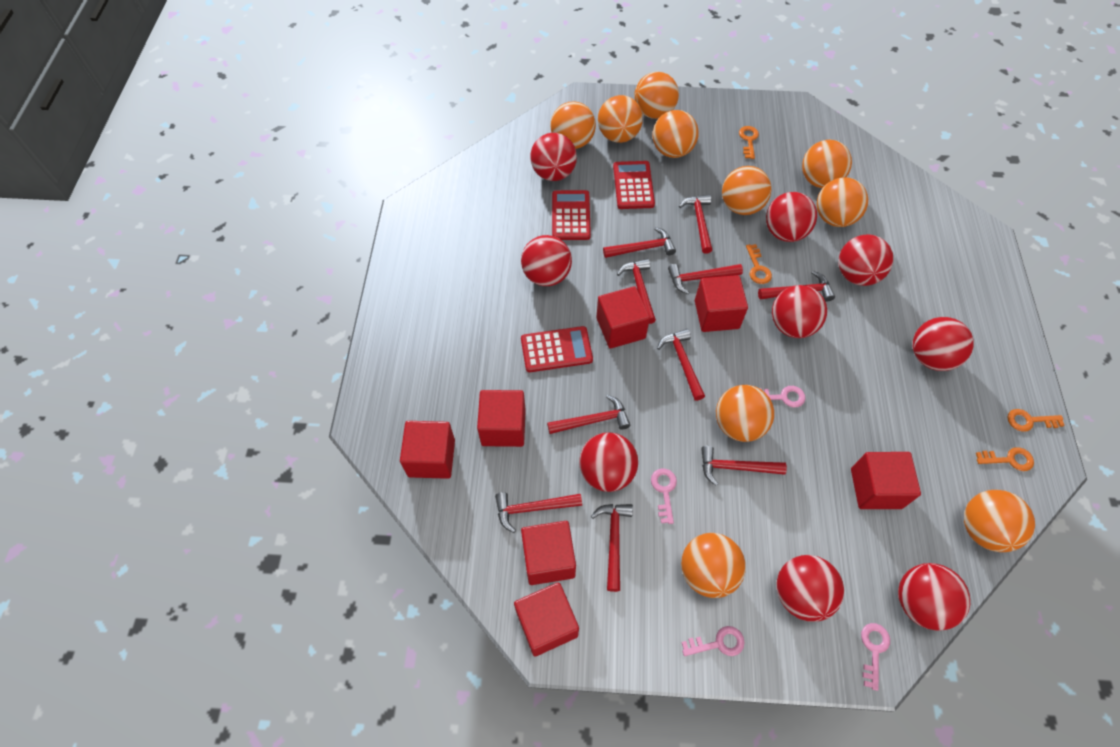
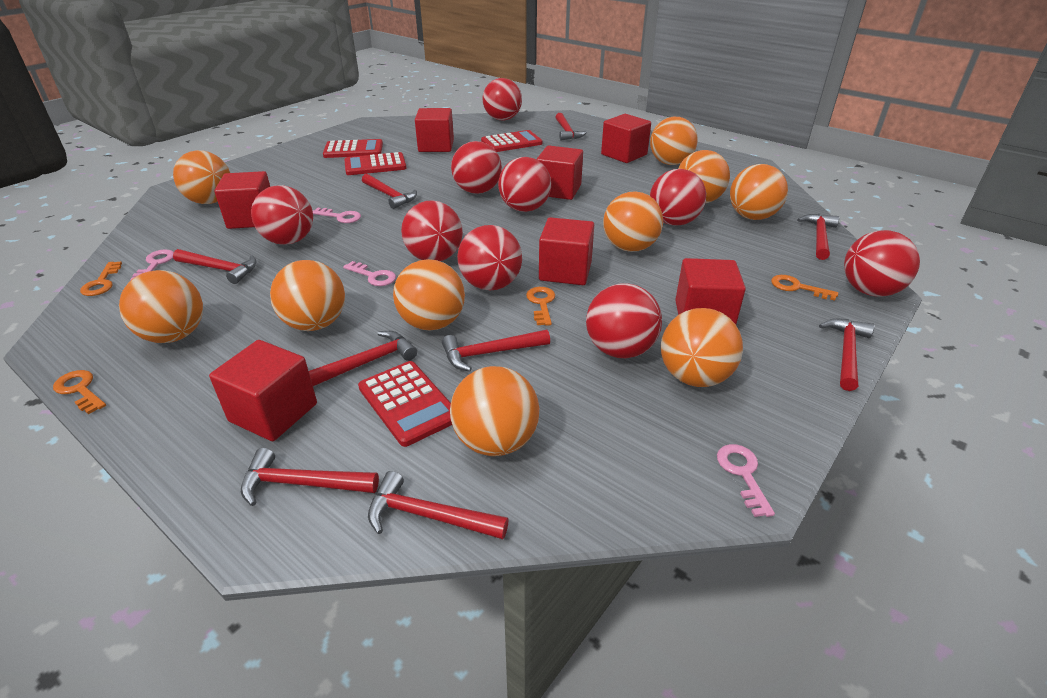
red calculator: [521,326,593,372] [552,190,591,240] [613,161,655,209] = 3 -> [323,139,383,158] [344,152,407,175] [358,361,452,447] [481,130,543,152] = 4
red hammer: [495,492,582,533] [547,395,630,434] [591,504,633,592] [603,227,676,258] [617,259,656,324] [657,329,705,401] [668,264,743,294] [679,195,712,254] [701,446,787,486] [758,271,835,302] = 10 -> [173,249,257,284] [241,448,379,506] [309,331,417,386] [362,174,417,209] [368,471,509,539] [442,330,550,371] [556,113,587,140] [797,214,839,260] [819,319,875,391] = 9

